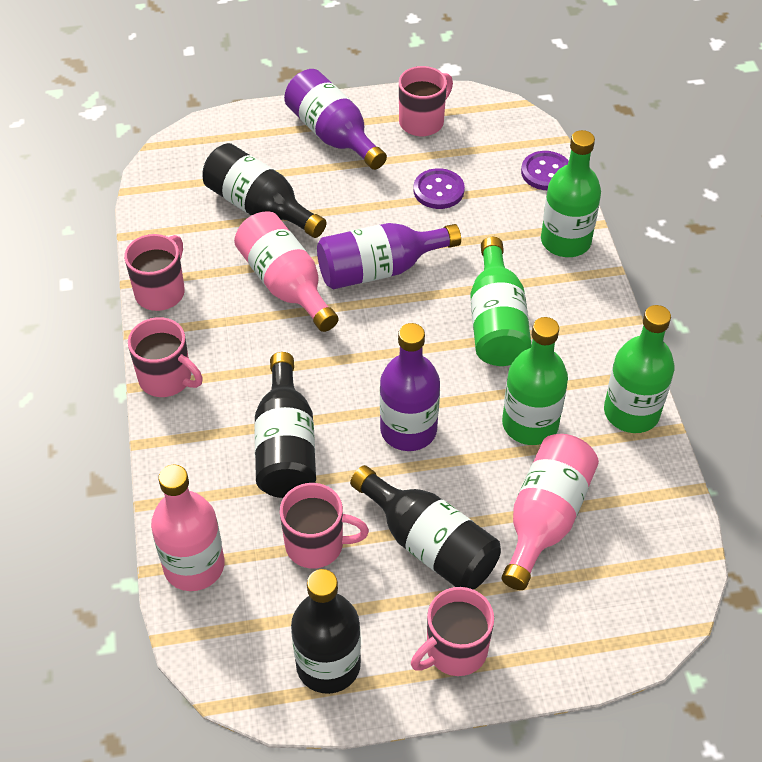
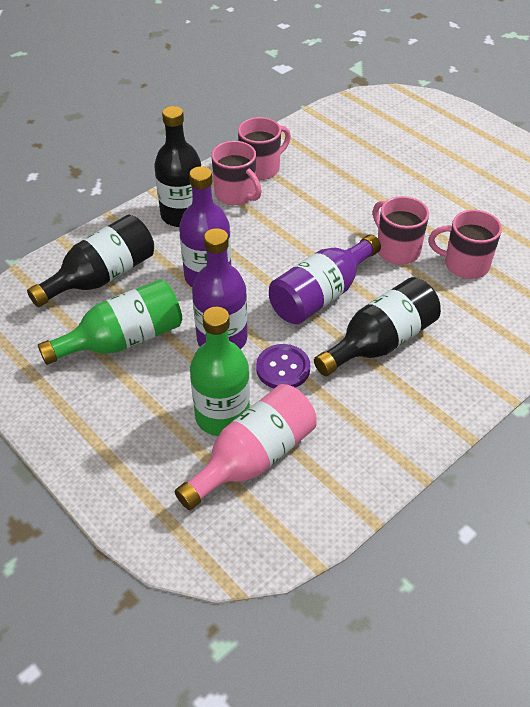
black bottle: [202,143,327,238] [254,352,316,498] [291,569,361,694] [350,465,501,590] = 4 -> [27,214,154,307] [154,106,201,227] [314,277,441,376] = 3
green bottle: [470,237,532,366] [502,317,568,445] [541,130,601,257] [604,305,675,433] = 4 -> [38,279,182,365] [190,307,250,436] = 2
pink bottle: [151,465,225,591] [234,211,338,332] [502,434,599,590] = 3 -> [175,384,317,510] = 1
pink mug: [124,234,185,311] [128,317,203,397] [280,483,369,568] [399,66,453,136] [411,587,494,676] = 5 -> [211,141,262,205] [238,117,291,180] [373,196,429,265] [429,210,502,279] = 4
purple button: [413,168,465,209] [521,151,569,190] = 2 -> [256,344,310,388] = 1

